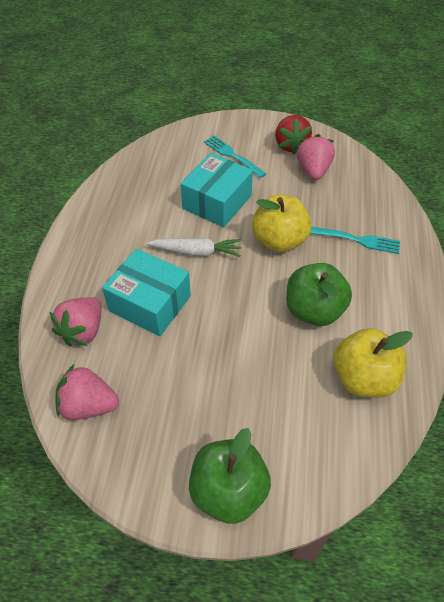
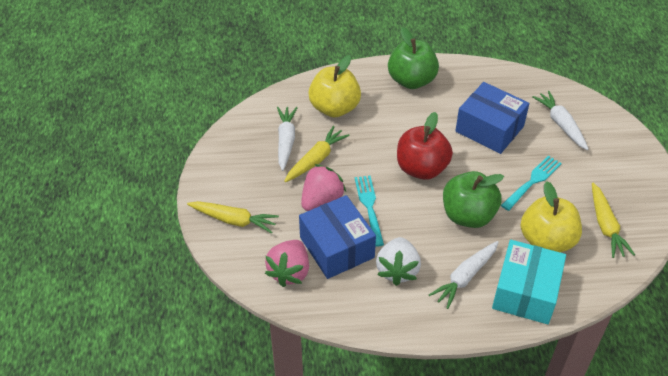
blue box: none = 0 -> [299,195,376,279] [455,82,529,154] = 2
pink strawberry: [50,297,102,347] [56,365,119,420] [297,134,335,180] = 3 -> [265,240,309,287] [301,164,346,211] = 2
red apple: none = 0 -> [397,112,453,180] = 1
red strawberry: [275,115,312,154] = 1 -> none = 0
turquoise box: [102,249,191,336] [180,153,253,227] = 2 -> [492,240,566,324] = 1
white carrot: [146,238,242,257] = 1 -> [277,107,297,171] [429,241,499,309] [532,91,589,150] = 3
white strawberry: none = 0 -> [376,237,421,286] = 1
yellow carrot: none = 0 -> [187,201,279,233] [284,126,350,182] [592,183,635,258] = 3

